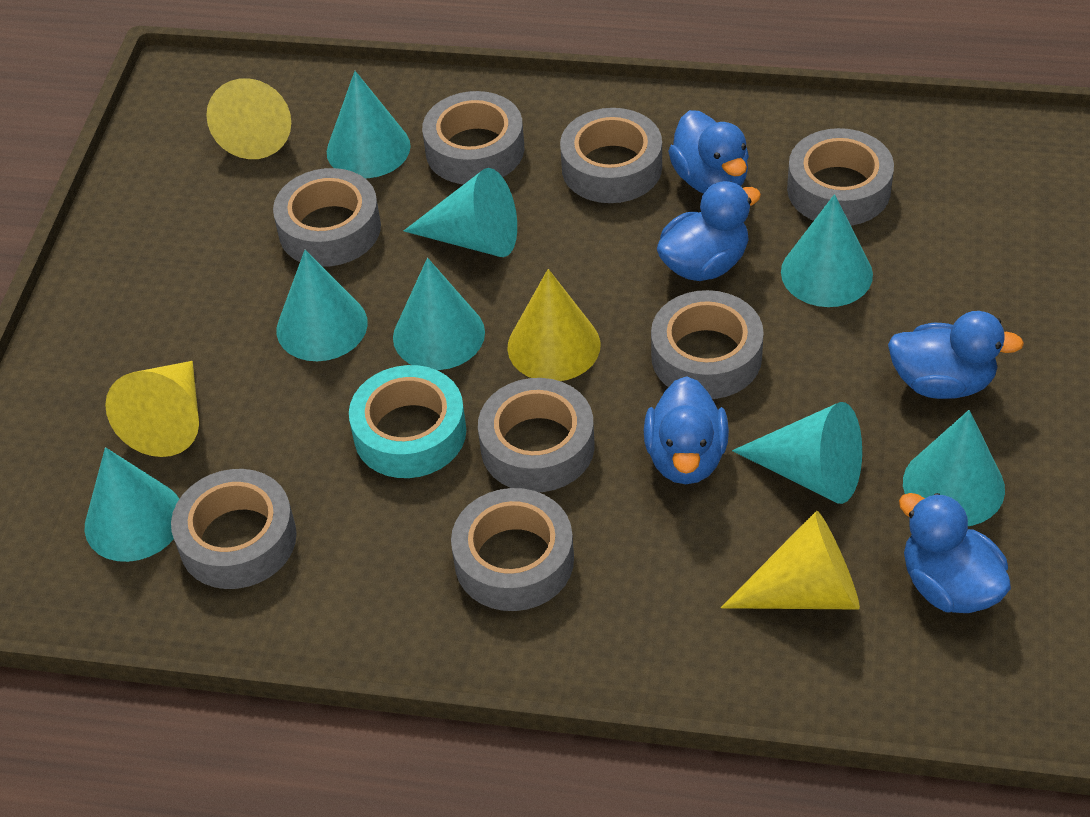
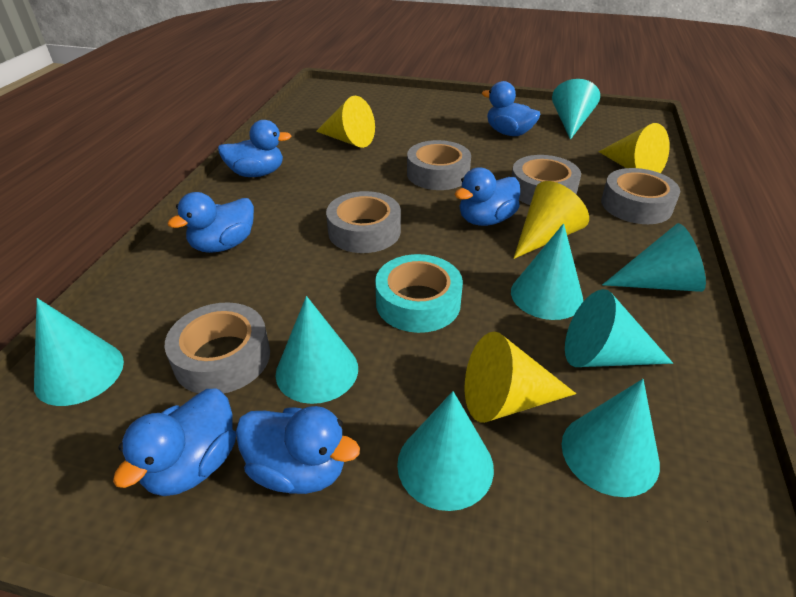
blue duck: [644,376,729,484] [657,181,761,281] [668,110,749,194] [888,311,1024,399] [899,493,1011,613] = 5 -> [113,388,236,496] [168,192,254,253] [218,120,291,177] [236,406,360,494] [454,167,520,226] [482,81,541,136] = 6
grey tape: [171,469,297,589] [273,168,381,267] [422,91,524,184] [451,488,574,611] [478,378,595,492] [560,108,662,203] [651,290,764,399] [787,128,894,226] = 8 -> [164,302,270,394] [326,191,401,253] [407,140,471,190] [511,155,581,205] [601,168,680,224] = 5

